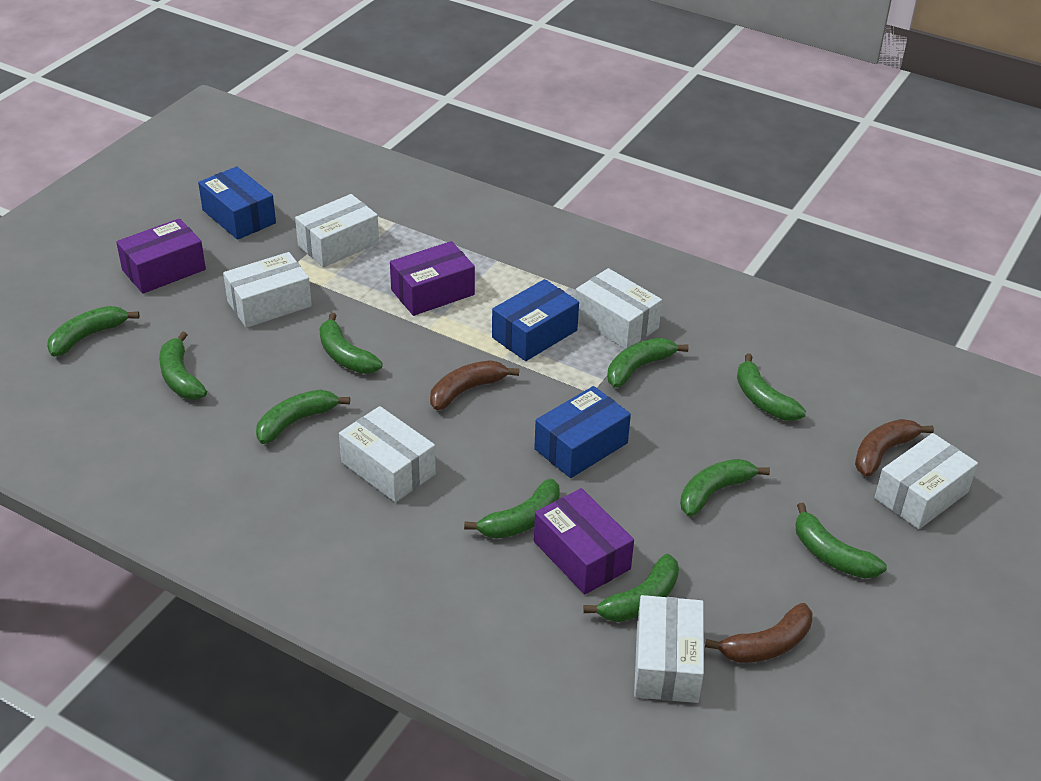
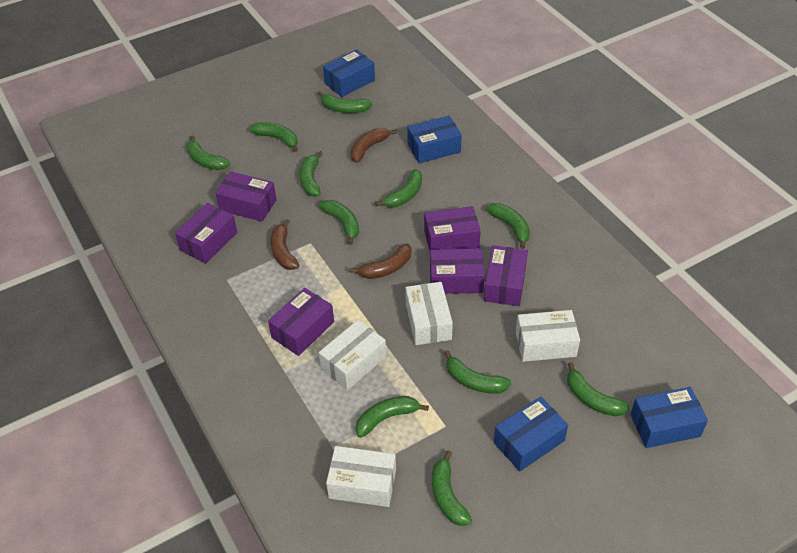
blue box: [198,166,276,240] [492,279,579,361] [534,386,631,478] = 3 -> [323,49,375,97] [407,116,462,163] [494,397,568,471] [630,387,708,448] = 4
green banana: [47,306,139,357] [159,331,207,399] [256,390,350,444] [319,313,383,374] [464,479,560,539] [583,554,679,622] [607,338,688,388] [680,459,770,517] [737,353,806,421] [796,503,887,579] = 10 -> [186,136,230,170] [250,122,298,152] [299,151,323,196] [318,91,372,113] [319,200,359,245] [355,396,429,438] [375,169,422,207] [432,450,472,526] [444,350,511,394] [486,203,530,249] [567,362,630,416] = 11
purple box: [116,218,206,294] [390,241,475,316] [534,488,634,594] = 3 -> [175,203,237,263] [216,172,276,222] [268,288,334,356] [424,206,481,251] [430,249,485,294] [484,245,528,306] = 6
white box: [223,252,312,328] [295,194,379,267] [339,406,436,502] [575,268,662,349] [634,595,704,703] [875,433,978,529] = 6 -> [319,320,386,390] [326,446,396,507] [405,282,453,345] [516,310,580,362] = 4

